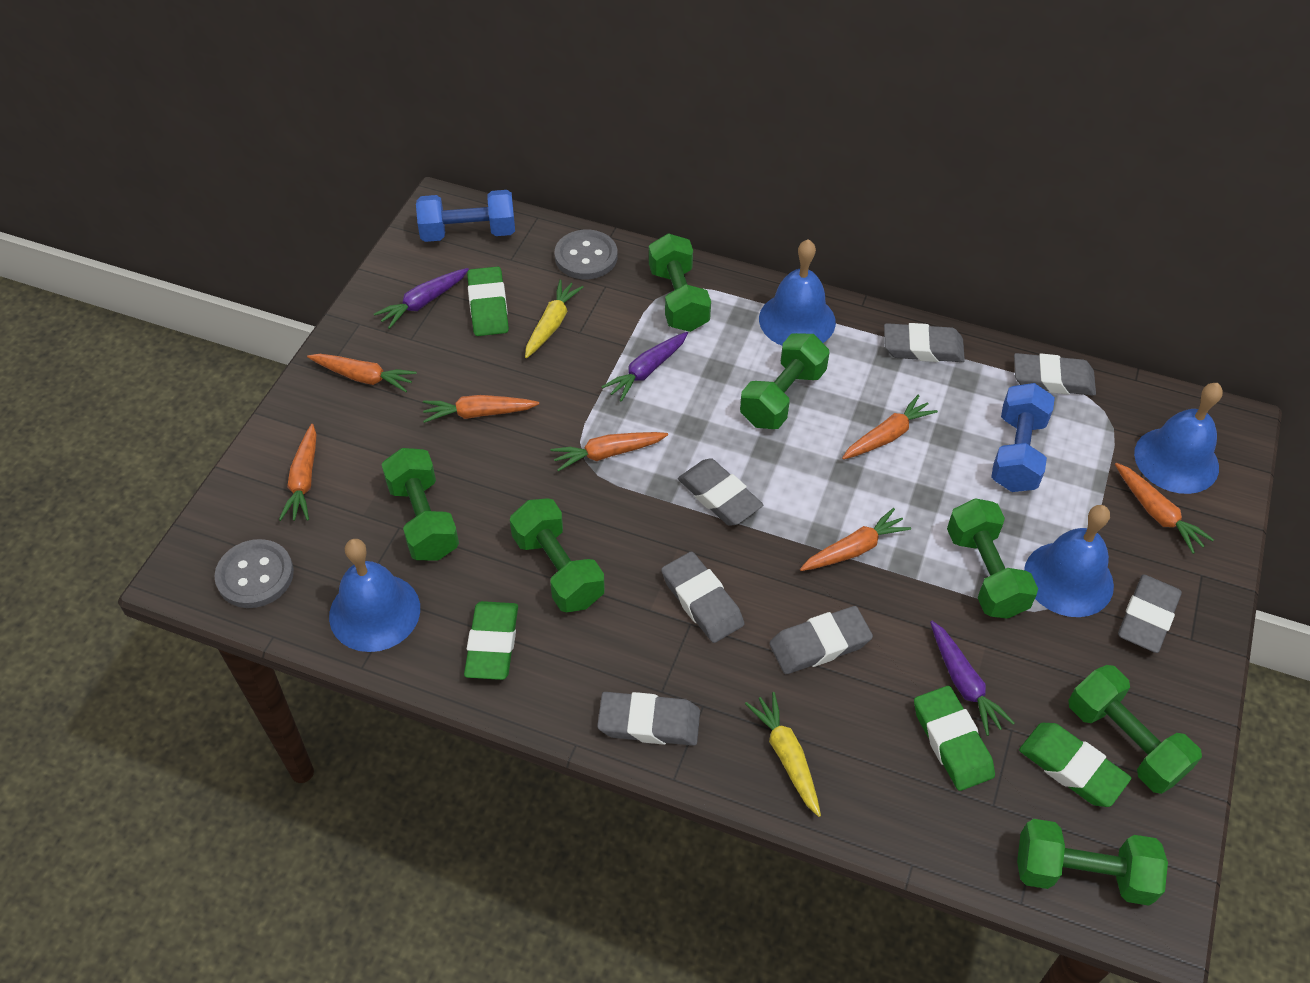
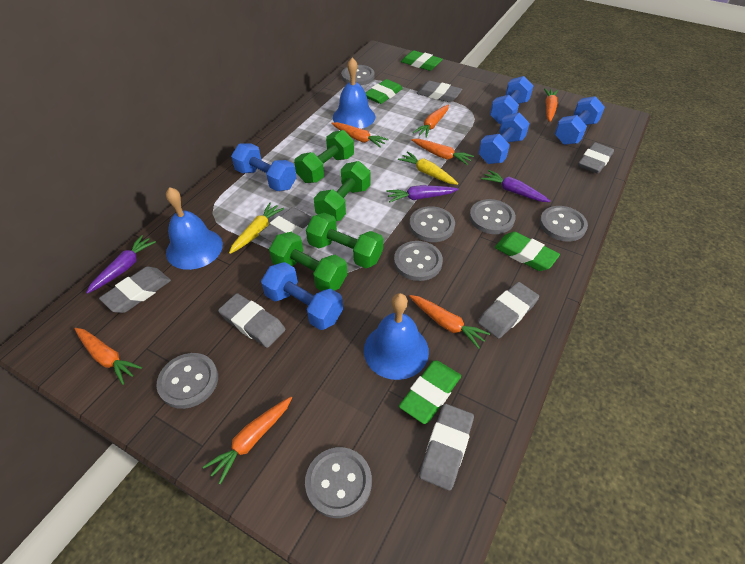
blue bell: [329,539,420,652] [759,239,836,345] [1024,505,1114,617] [1134,383,1223,494] = 4 -> [166,187,223,270] [333,58,375,129] [364,293,429,380] = 3
blue dumbbell: [416,190,515,242] [991,383,1055,492] = 2 -> [231,143,297,191] [261,262,343,330] [479,112,530,164] [490,76,534,124] [555,96,605,145] = 5
green dumbbell: [381,448,459,561] [510,498,605,612] [649,233,711,332] [740,333,830,429] [947,498,1038,619] [1017,819,1168,906] [1068,665,1202,794] = 7 -> [269,232,347,291] [294,130,354,183] [306,213,383,268] [314,161,371,221] = 4
grey button: [214,539,294,608] [554,230,618,279] = 2 -> [156,353,218,409] [305,447,372,518] [341,65,375,85] [394,241,443,281] [409,206,455,242] [469,199,516,234] [540,206,588,242] = 7

